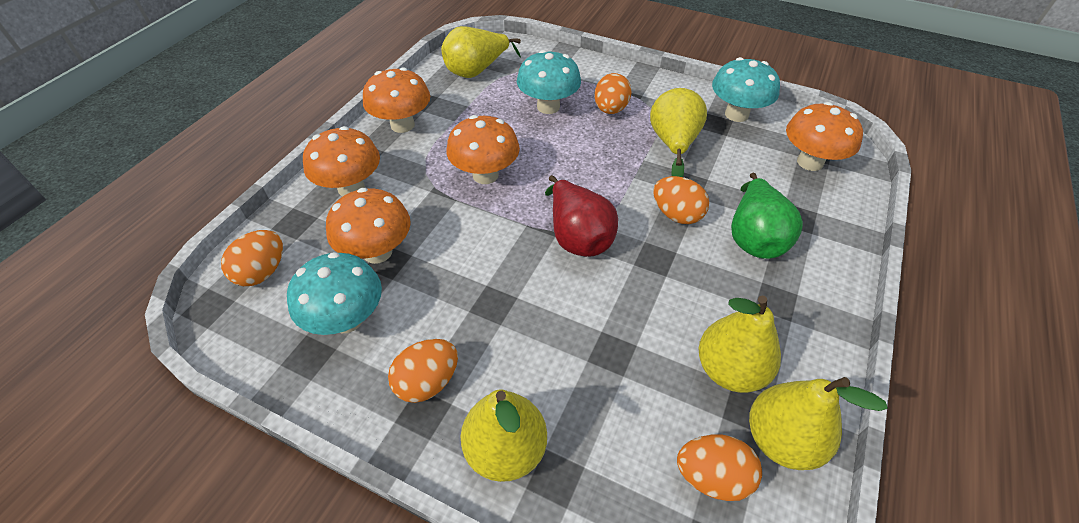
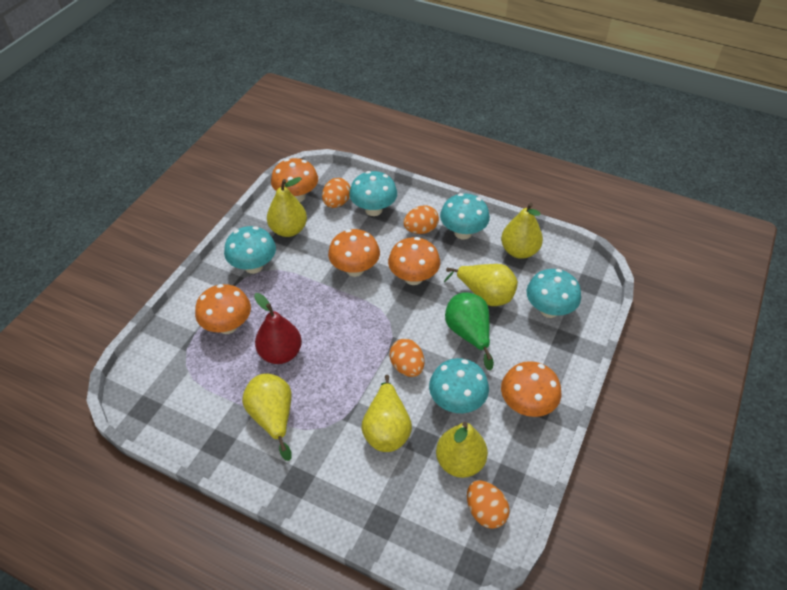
orange egg: [221,230,283,286] [388,339,458,403] [594,73,632,114] [653,176,709,224] [677,435,762,501] = 5 -> [322,178,351,208] [390,339,424,377] [403,206,439,234] [467,480,510,529] = 4
turquoise mushroom: [287,252,382,335] [517,50,581,114] [712,57,780,122] = 3 -> [224,226,276,274] [349,171,397,216] [429,358,489,413] [440,193,490,240] [527,269,581,318] = 5
yellow pear: [441,26,521,78] [461,390,547,482] [650,88,707,177] [698,296,781,393] [749,377,888,470] = 5 -> [242,373,292,461] [267,177,307,237] [361,375,412,452] [436,422,488,478] [444,264,518,306] [501,203,543,259] = 6

